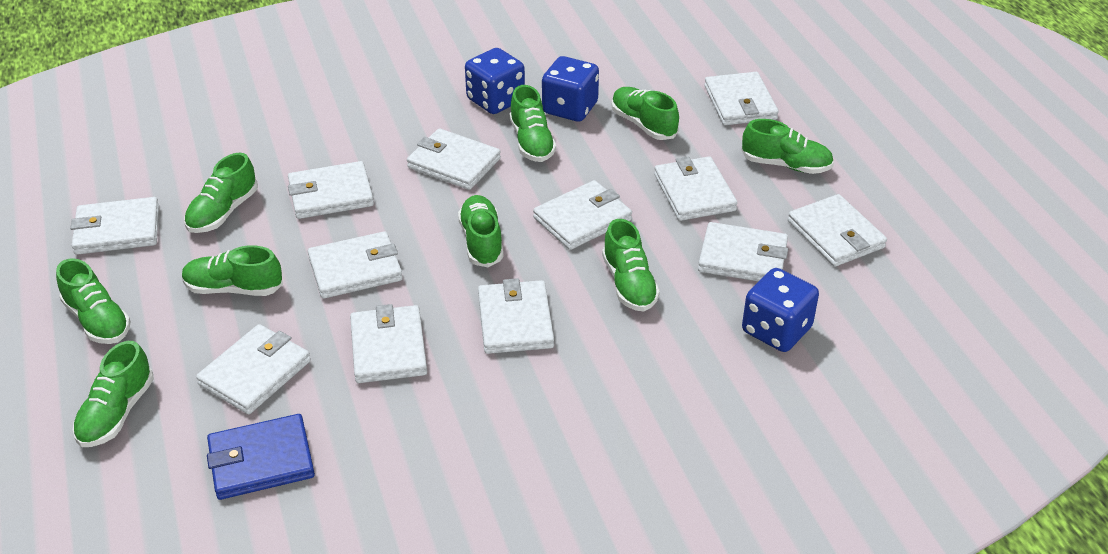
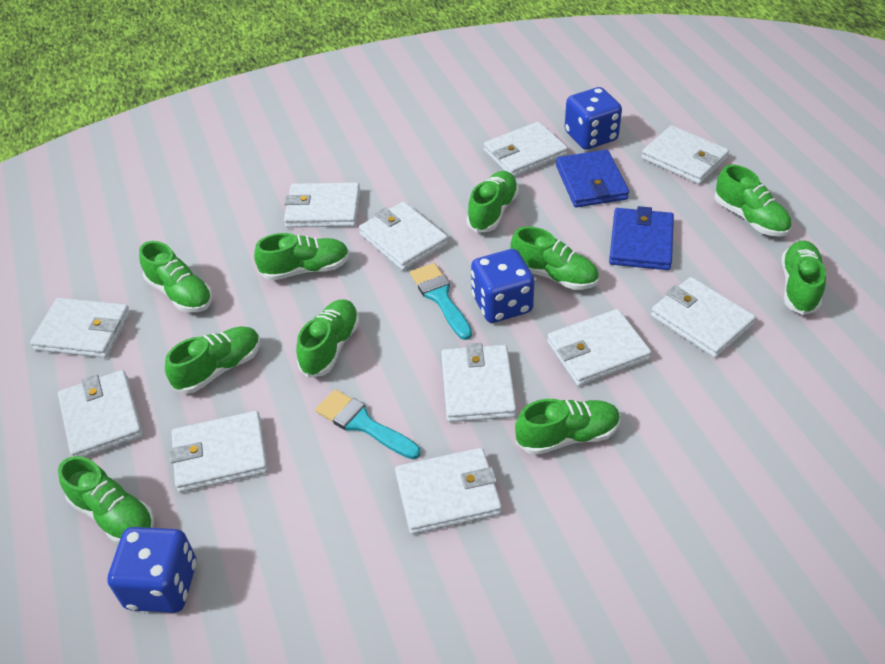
blue wallet: [207,414,315,500] = 1 -> [556,150,629,208] [609,206,674,270] = 2
green shoe: [56,258,131,344] [73,341,154,447] [182,245,283,296] [184,153,258,233] [458,195,503,267] [509,85,556,162] [602,219,660,311] [611,87,679,140] [741,119,834,174] = 9 -> [58,456,155,544] [139,241,213,312] [165,326,261,394] [254,233,350,280] [296,300,359,378] [467,171,519,233] [510,226,599,290] [515,399,620,455] [714,165,791,237] [781,241,826,315] = 10
turquoise brush: none = 0 -> [315,389,421,459] [410,263,472,340] = 2
white wallet: [70,197,159,255] [196,324,311,414] [288,161,374,219] [307,231,403,299] [350,304,427,383] [407,128,501,190] [478,278,554,354] [533,180,632,250] [654,156,738,221] [698,222,788,282] [704,72,779,125] [788,194,887,267] = 12 -> [30,298,131,358] [58,370,143,457] [169,411,268,492] [284,182,360,228] [359,202,448,271] [395,448,502,534] [441,343,516,422] [484,122,568,177] [547,309,651,386] [641,125,729,184] [651,277,756,358] = 11

